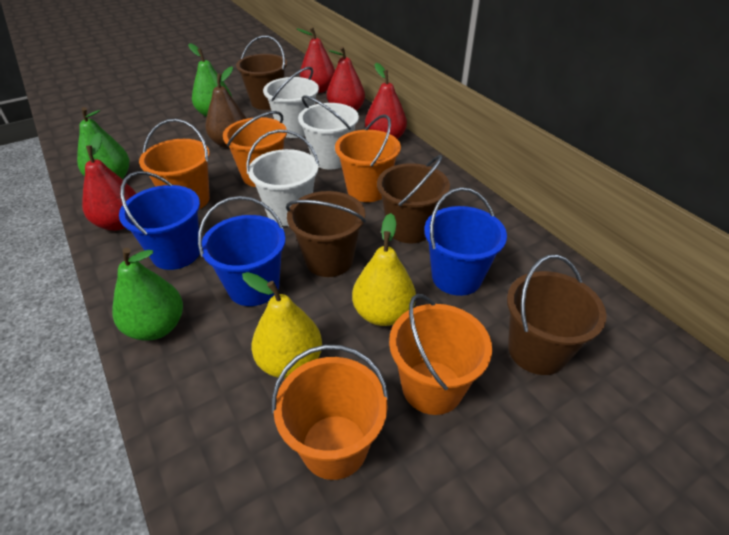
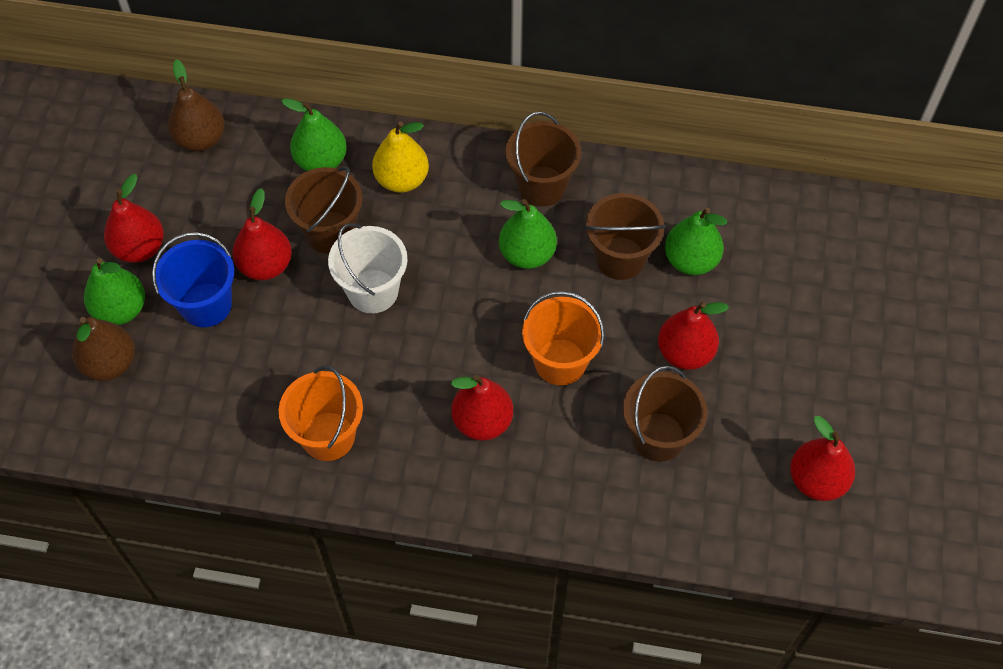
blue bucket: [119,171,200,270] [198,196,286,306] [424,187,507,296] = 3 -> [152,232,234,327] = 1
brown pear: [205,66,247,148] = 1 -> [72,317,135,381] [168,59,225,151] = 2
green pear: [77,107,129,179] [112,248,183,341] [188,43,232,117] = 3 -> [84,258,145,325] [282,98,347,171] [499,199,557,269] [665,208,727,275] = 4
orange bucket: [139,119,210,209] [223,111,287,187] [272,345,389,480] [335,114,401,202] [389,294,492,415] = 5 -> [279,365,363,461] [522,291,605,385] = 2
red pear: [82,133,137,231] [297,27,335,93] [327,46,365,111] [365,63,407,139] = 4 -> [104,174,164,263] [232,188,292,280] [451,375,513,441] [658,302,729,370] [790,416,855,501] = 5
white bucket: [246,130,319,226] [263,67,319,138] [298,95,359,170] = 3 -> [328,223,408,314] = 1
yellow pear: [242,272,322,379] [352,213,416,326] = 2 -> [372,121,429,193] = 1

